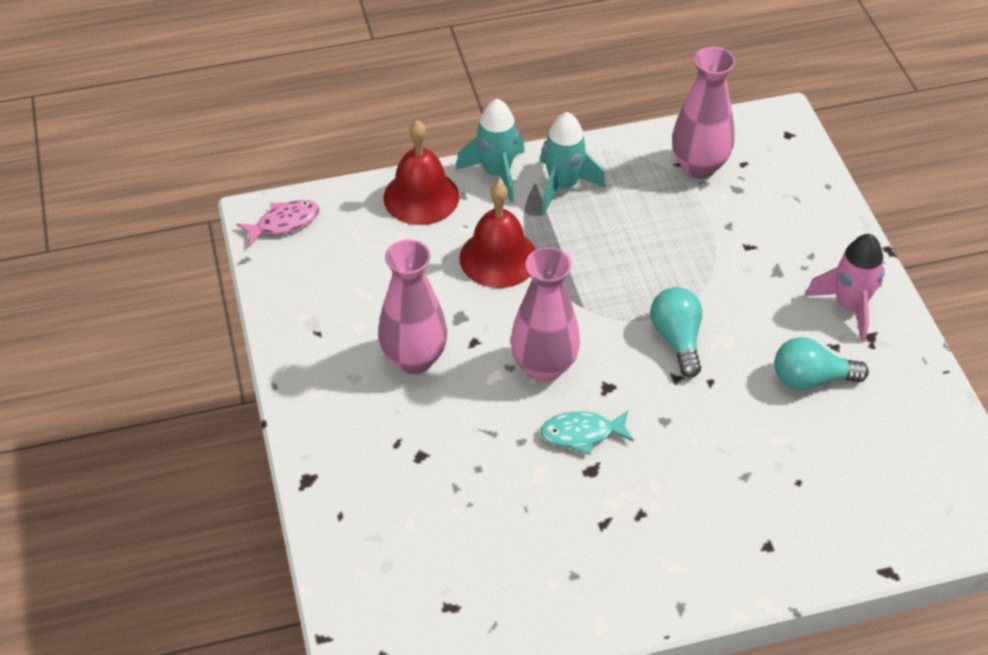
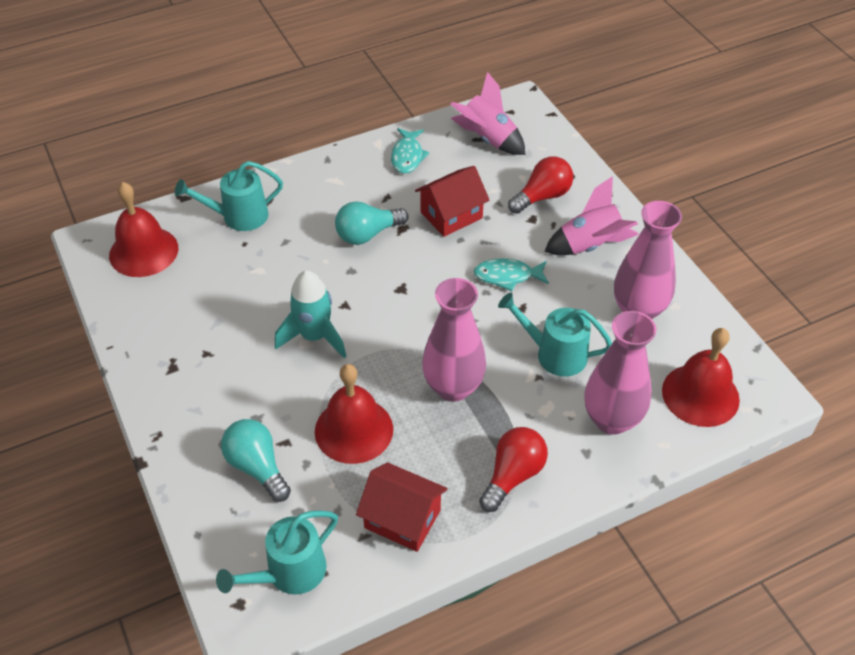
pink fish: [237,200,320,246] = 1 -> none = 0
pink rocket: [805,234,885,342] = 1 -> [451,72,525,155] [544,176,639,255] = 2
red bell: [383,120,459,225] [459,182,536,288] = 2 -> [109,182,178,277] [315,364,393,464] [662,328,740,427] = 3
red house: none = 0 -> [356,462,448,552] [415,166,489,237] = 2
red light bulb: none = 0 -> [479,427,548,512] [508,156,573,214] = 2
turquoise fish: [540,410,634,455] = 1 -> [391,128,429,174] [474,258,549,291] = 2
turquoise rocket: [456,99,525,203] [540,112,606,214] = 2 -> [275,270,346,358] = 1
turquoise watering can: none = 0 -> [175,161,283,231] [216,510,338,595] [498,293,612,377] = 3

